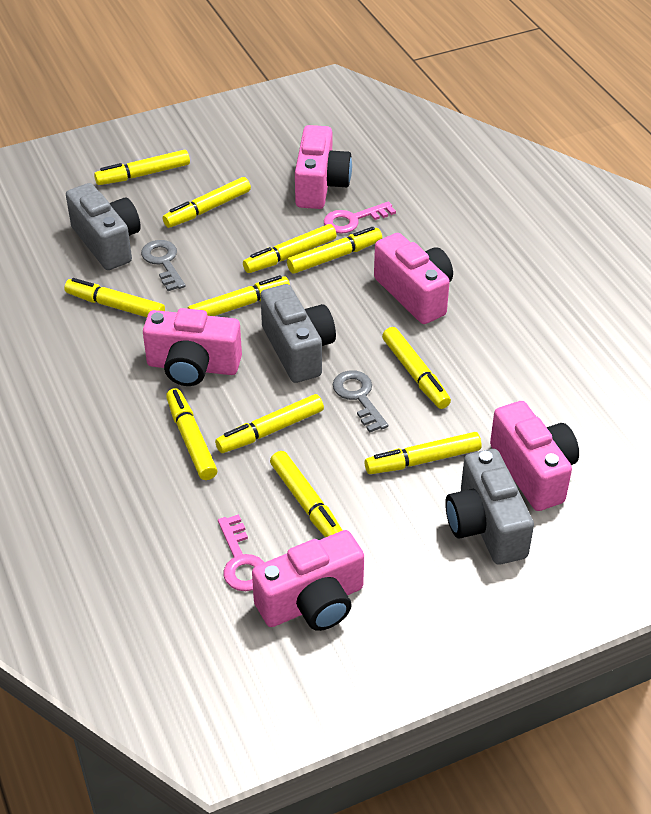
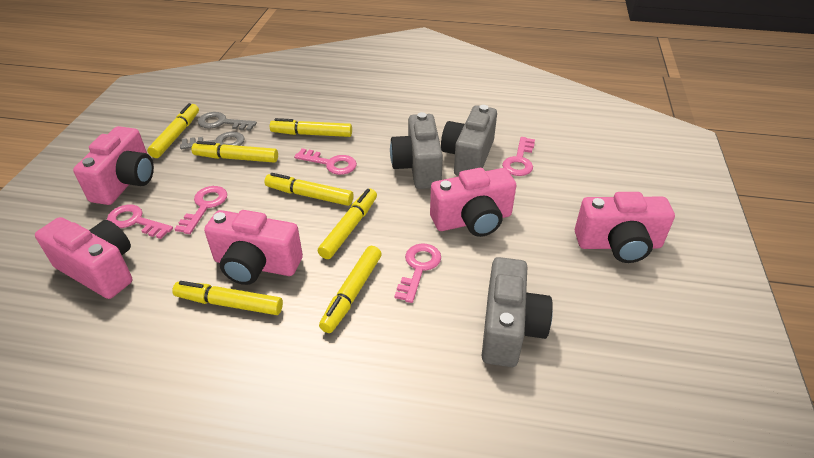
pink key: [218,514,265,591] [324,201,396,234] = 2 -> [107,205,173,239] [175,186,227,234] [294,148,357,175] [394,243,441,303] [502,137,535,176] = 5
yellow marker: [64,278,165,317] [94,150,190,185] [163,177,251,228] [166,388,217,480] [188,275,290,316] [215,394,324,453] [243,224,337,273] [270,451,343,537] [287,227,382,274] [365,432,482,474] [382,327,451,409] = 11 -> [147,103,199,158] [172,281,283,315] [192,141,278,163] [264,173,354,206] [270,118,352,137] [318,189,377,259] [319,246,382,333] = 7

